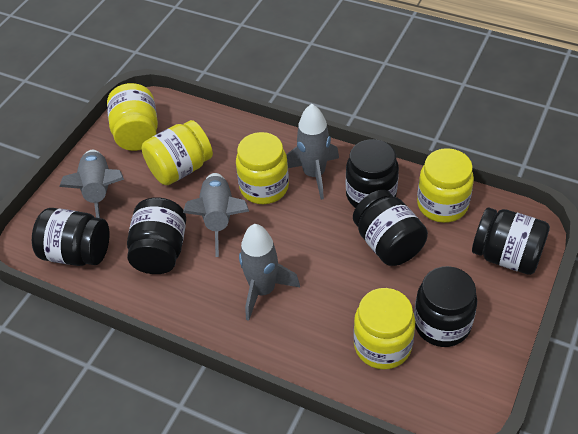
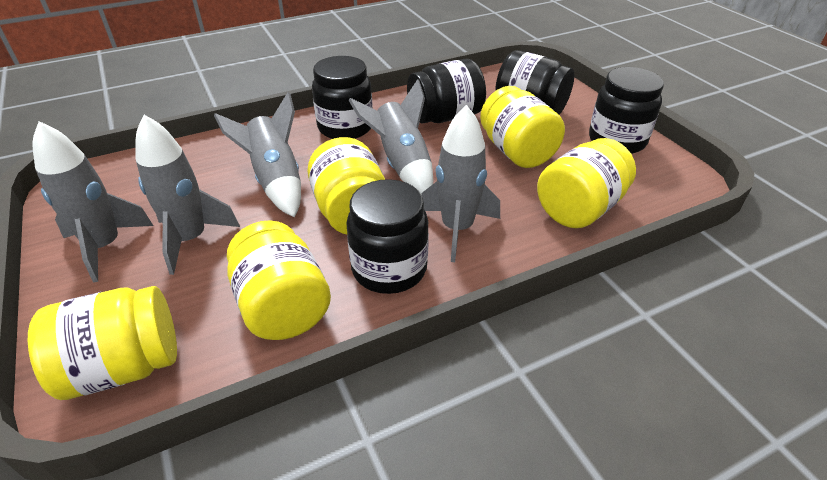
black jar: [32,208,110,266] [127,197,186,274] [346,139,399,208] [353,190,428,266] [414,266,477,347] [472,208,550,275] = 6 -> [312,56,373,139] [346,179,429,294] [407,59,486,124] [495,50,574,115] [589,67,664,154] = 5
grey rocket: [59,150,124,218] [183,173,249,257] [239,224,300,321] [286,104,339,200] = 4 -> [33,121,154,282] [135,115,240,275] [214,92,301,217] [349,79,433,194] [421,105,500,262] = 5

